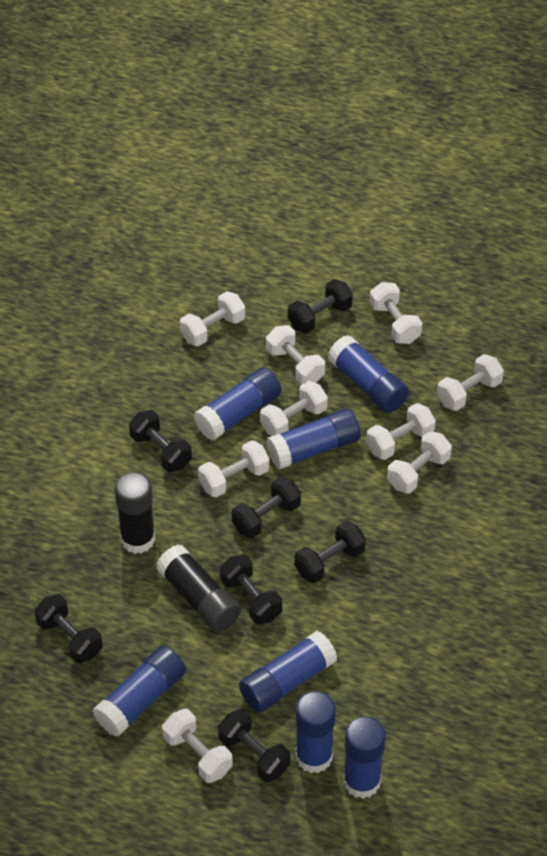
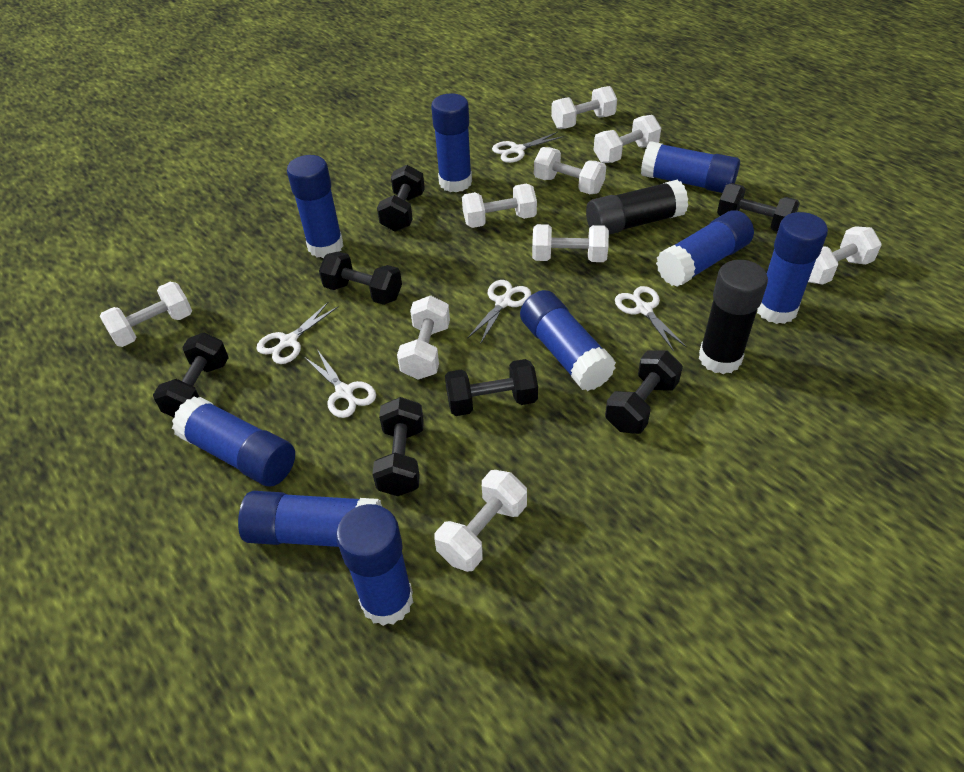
blue glue stick: [93,645,186,737] [194,367,281,441] [239,631,337,713] [266,408,361,469] [295,691,336,773] [328,335,409,413] [343,716,386,799] = 7 -> [172,397,295,487] [238,491,382,547] [287,155,344,258] [336,504,413,626] [431,94,472,192] [520,290,616,391] [641,141,740,193] [656,210,754,287] [757,212,828,324] = 9
white scissors: none = 0 -> [257,301,339,364] [304,349,376,418] [467,280,531,344] [492,132,564,163] [615,286,687,351] = 5

